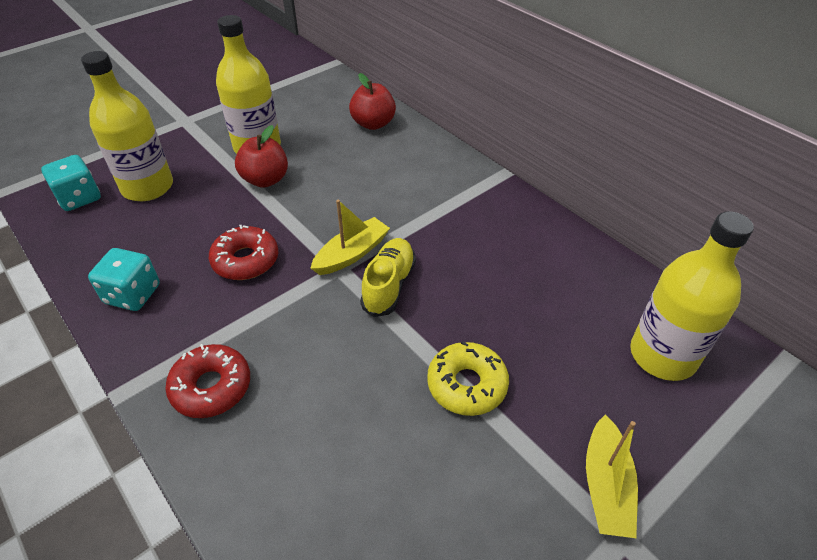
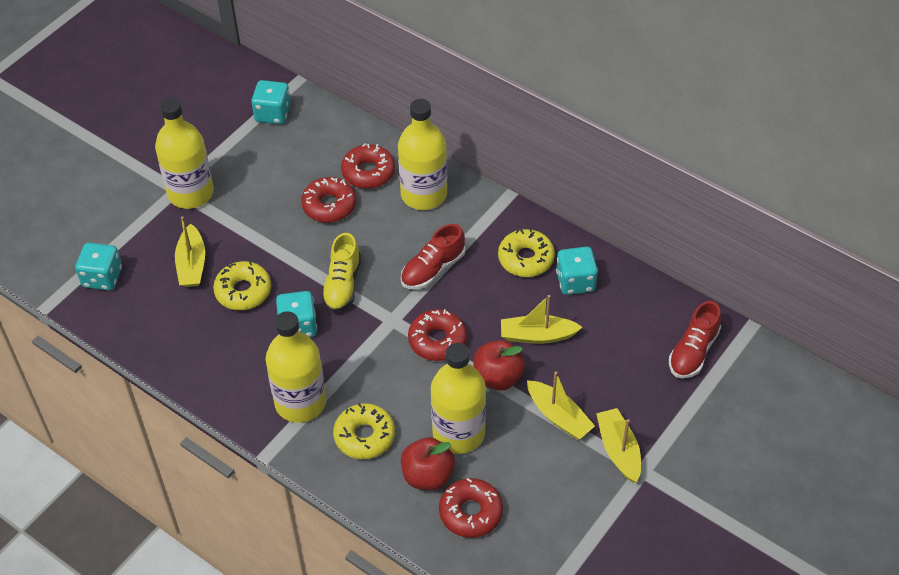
red donut: [165,344,250,418] [209,225,278,280] = 2 -> [301,177,356,223] [341,143,395,189] [408,309,467,361] [439,478,503,538] = 4
red shoe: none = 0 -> [401,224,466,289] [669,301,721,378] = 2
turquoise dice: [41,155,101,211] [88,248,160,311] = 2 -> [75,243,122,290] [251,80,291,124] [276,291,317,337] [556,246,598,295] = 4
yellow boat: [310,200,390,275] [586,414,638,538] = 2 -> [175,216,205,287] [501,295,582,344] [527,372,595,439] [596,408,641,483] = 4
yellow bottle: [81,51,173,201] [216,15,281,154] [630,211,754,381] = 3 -> [155,98,214,209] [266,311,326,423] [398,99,447,210] [431,343,486,454] = 4
yellow donut: [427,341,509,416] = 1 -> [213,261,271,310] [333,403,395,459] [498,228,555,277] = 3

